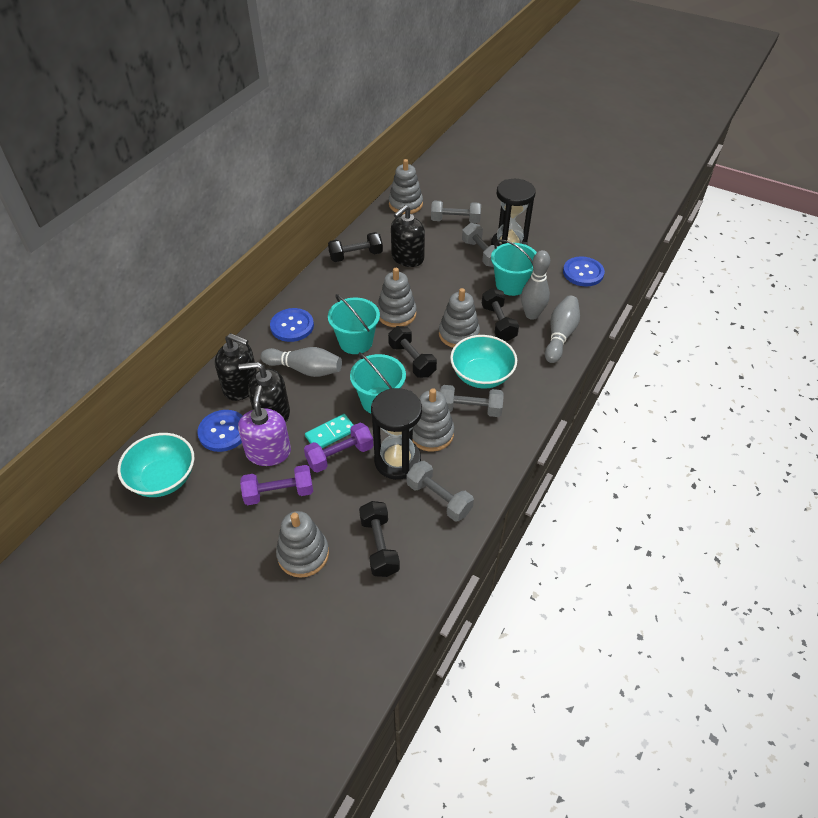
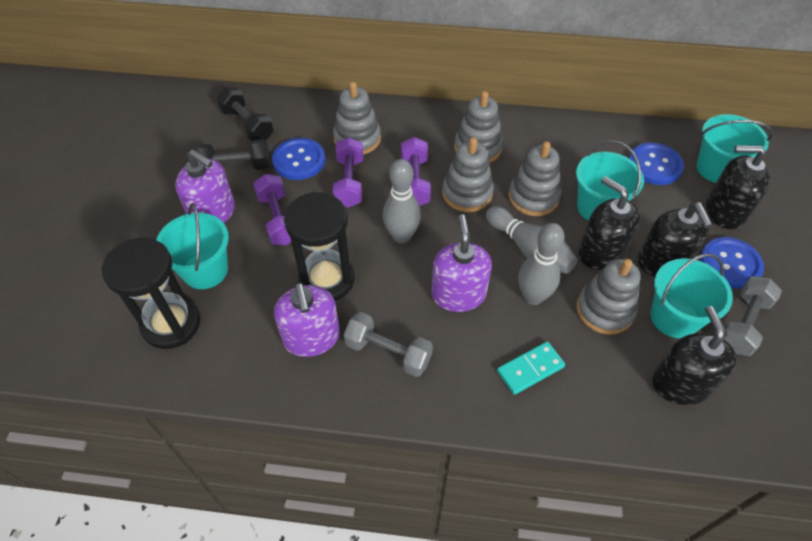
black dumbbell: [328,232,383,262] [359,501,400,577] [388,326,437,378] [482,288,519,341] = 4 -> [195,139,270,170] [216,88,274,141] = 2
black soap dispenser: [215,333,257,401] [238,362,290,422] [391,205,425,267] = 3 -> [578,176,640,270] [638,202,712,276] [652,306,737,405] [706,145,770,229] = 4
grey dumbbell: [407,461,474,521] [431,201,481,223] [440,385,504,417] [462,223,498,267] = 4 -> [343,312,433,377] [724,276,782,356] = 2
purple dumbbell: [240,465,313,505] [304,423,373,473] = 2 -> [253,174,291,245] [333,137,363,208] [401,137,431,206] = 3
purple soap dispenser: [238,385,291,466] = 1 -> [175,150,235,223] [274,283,340,357] [431,214,492,312] = 3
turquoise bowl: [118,433,194,497] [450,335,517,388] = 2 -> none = 0
turquoise bucket: [328,294,380,354] [350,352,406,413] [491,240,537,296] = 3 -> [156,203,229,289] [576,140,644,221] [651,254,733,338] [696,114,773,183] = 4

